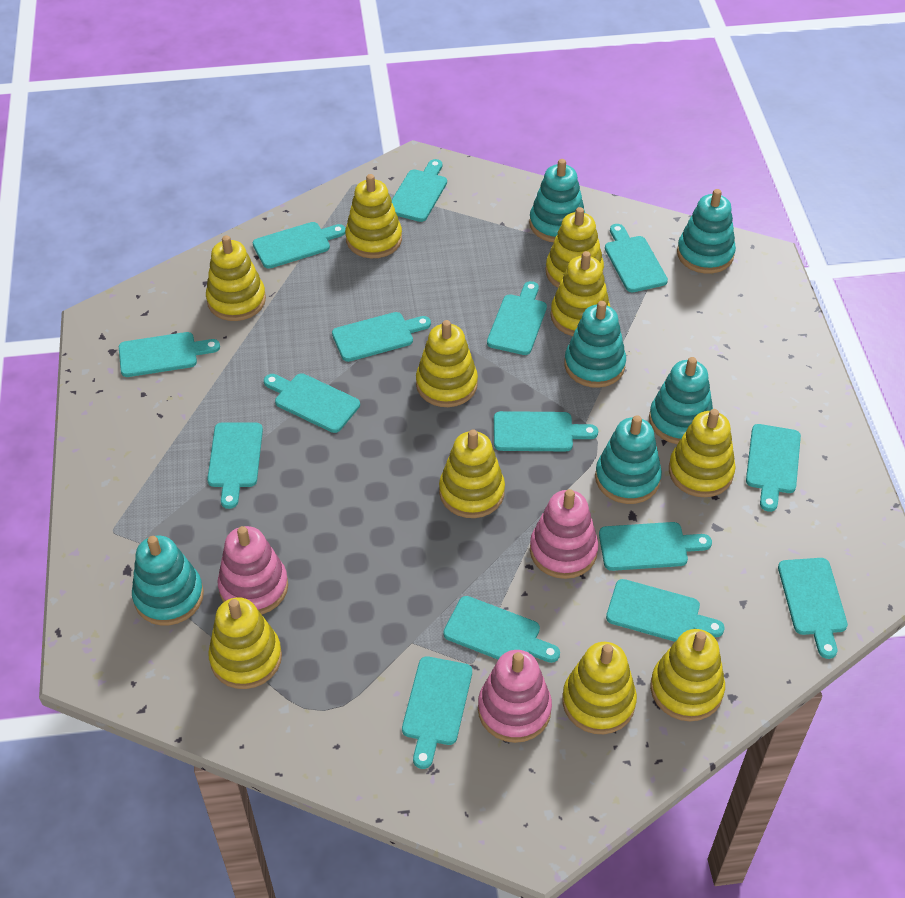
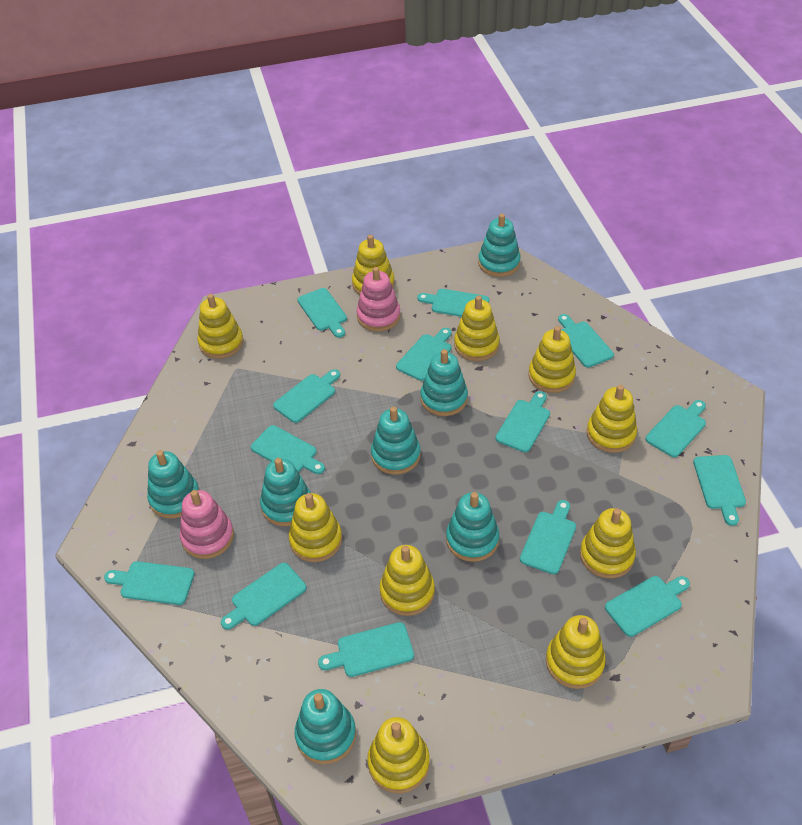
pink stacking toy: [217,526,288,614] [478,650,552,743] [530,489,598,579] = 3 -> [180,490,234,559] [356,267,401,331] = 2
turquoise cutting board: [119,332,220,377] [207,422,263,509] [253,222,346,269] [264,373,360,433] [332,312,431,362] [392,159,447,222] [402,656,472,769] [443,596,560,663] [487,281,547,355] [494,411,598,451] [599,522,712,571] [605,224,668,292] [606,579,724,642] [746,424,801,512] [778,558,848,659] = 15 -> [104,561,195,605] [221,563,307,630] [251,425,325,474] [273,369,340,423] [297,288,347,338] [318,622,414,677] [396,328,452,381] [417,289,489,317] [495,391,550,452] [520,500,576,574] [558,314,614,368] [605,576,690,637] [645,400,706,457] [693,455,746,526] = 14
turquoise stacking toy: [132,536,204,625] [529,159,585,242] [564,301,626,388] [595,415,662,504] [649,357,713,444] [677,189,736,274] = 6 -> [147,450,199,519] [260,458,311,527] [295,689,356,764] [371,407,420,475] [420,349,468,416] [446,492,499,562] [478,214,521,277] = 7

